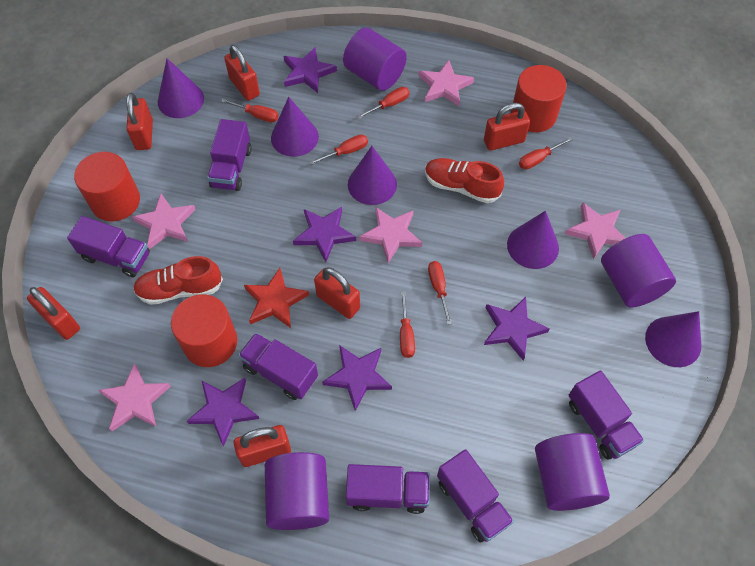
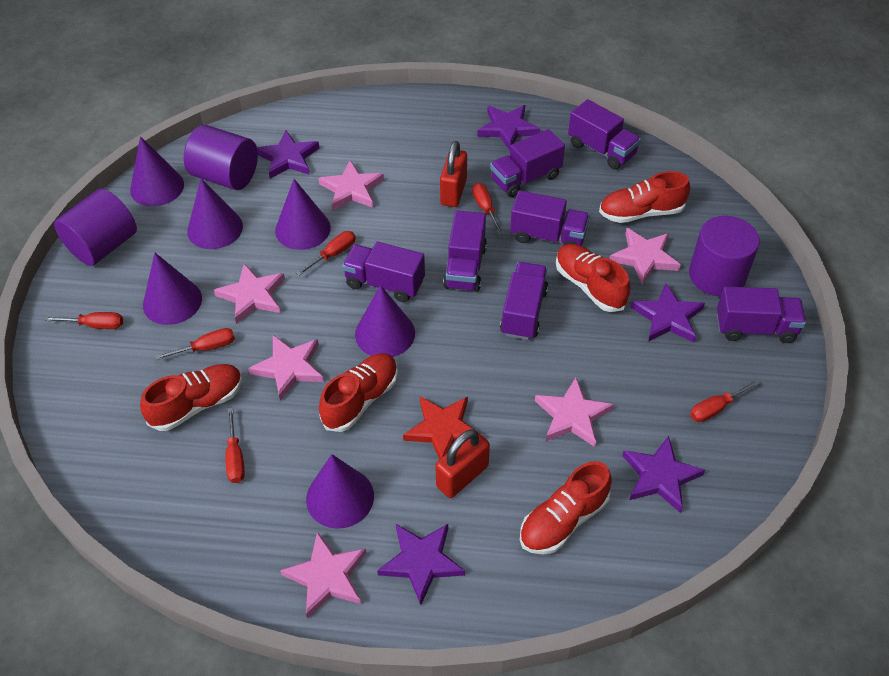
pink star: [98,363,171,431] [132,194,196,249] [359,207,422,263] [419,60,474,106] [565,202,626,260] = 5 -> [214,264,285,324] [248,335,324,401] [280,532,367,619] [318,160,384,211] [535,378,614,447] [609,228,681,285] = 6
purple cone: [158,58,204,118] [271,97,319,157] [348,146,397,205] [507,211,559,269] [645,311,701,367] = 5 -> [130,136,184,206] [143,253,202,325] [187,178,243,249] [275,179,331,250] [306,454,374,529] [355,285,415,357] = 6
purple cylinder: [265,452,329,530] [343,28,407,91] [535,433,610,511] [601,234,676,308] = 4 -> [54,188,137,266] [184,125,258,190] [689,216,760,297] = 3
purple truck: [67,216,150,277] [207,119,252,191] [238,333,318,400] [346,464,430,514] [437,449,514,543] [569,370,644,460] = 6 -> [342,242,425,302] [443,211,487,292] [490,129,565,197] [500,262,548,340] [510,190,590,246] [568,99,641,169] [717,286,806,343] = 7
red cylinder: [74,152,140,221] [171,294,237,367] [511,65,567,132] = 3 -> none = 0
red padlock: [27,287,80,340] [127,93,153,150] [224,45,260,101] [234,425,291,467] [314,267,360,319] [484,103,530,151] = 6 -> [435,429,490,498] [440,141,467,207] = 2
red shoe: [133,256,223,305] [425,158,504,203] = 2 -> [140,364,242,431] [319,353,398,432] [520,461,612,554] [556,244,630,312] [599,171,690,223] = 5

